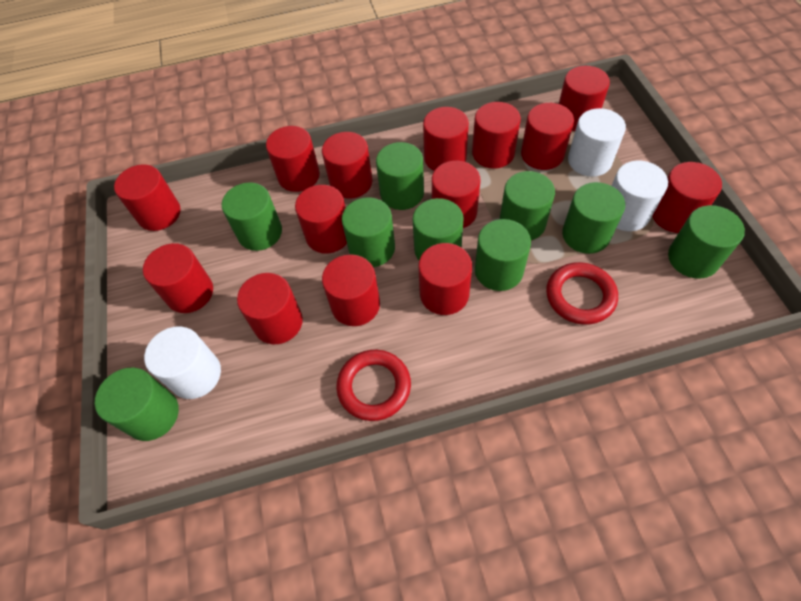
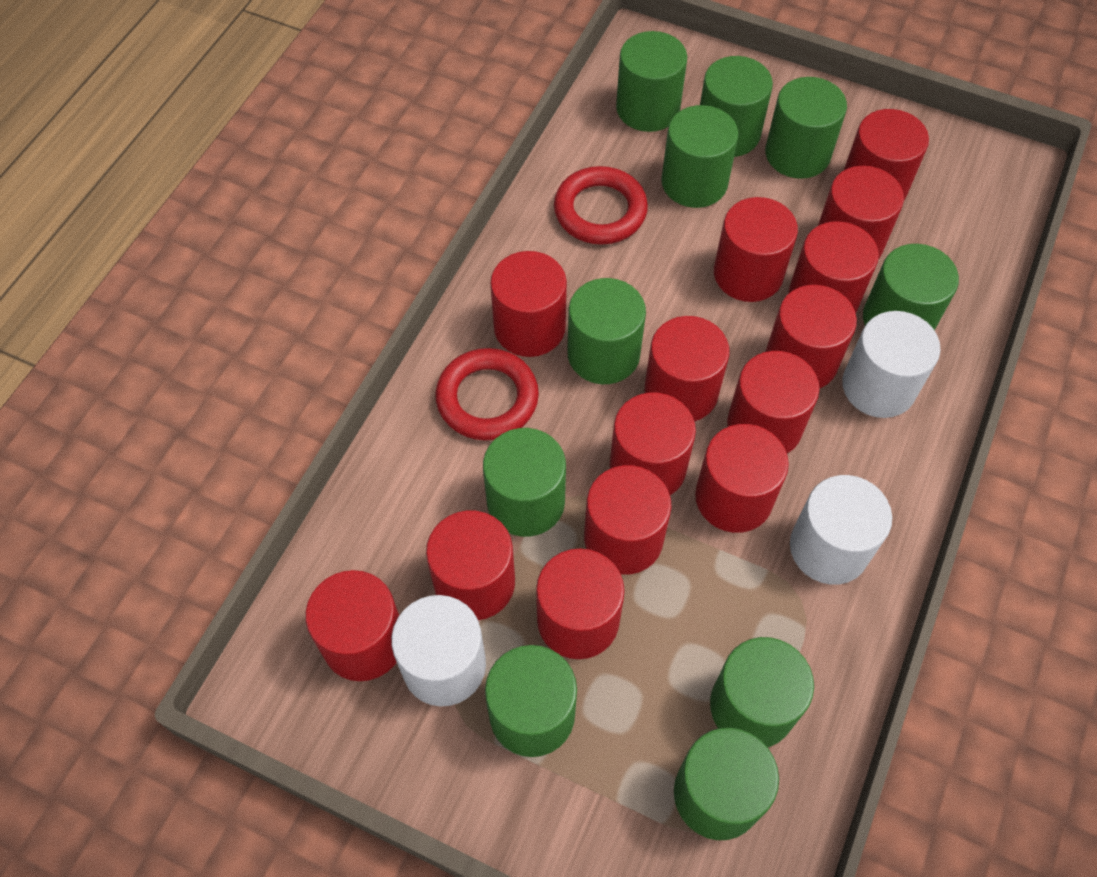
green cylinder: [95,368,179,441] [222,183,282,251] [342,197,395,267] [376,142,424,210] [413,198,464,260] [475,219,531,291] [500,171,555,240] [562,182,625,254] [668,205,745,279] = 9 -> [483,428,566,537] [485,645,577,757] [567,278,646,384] [616,31,687,132] [661,105,739,208] [674,728,779,840] [700,56,773,157] [710,637,814,747] [765,77,847,179] [863,244,959,331] = 10

